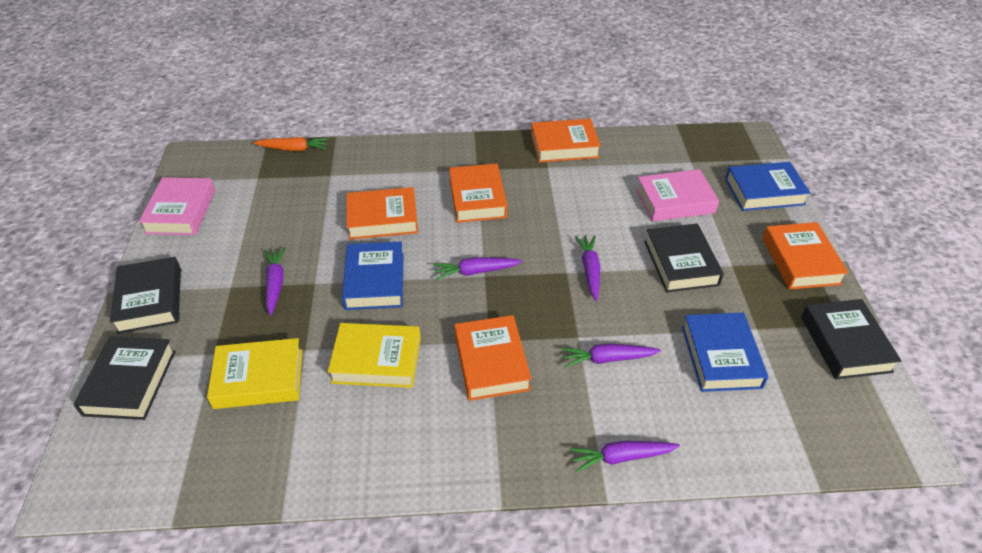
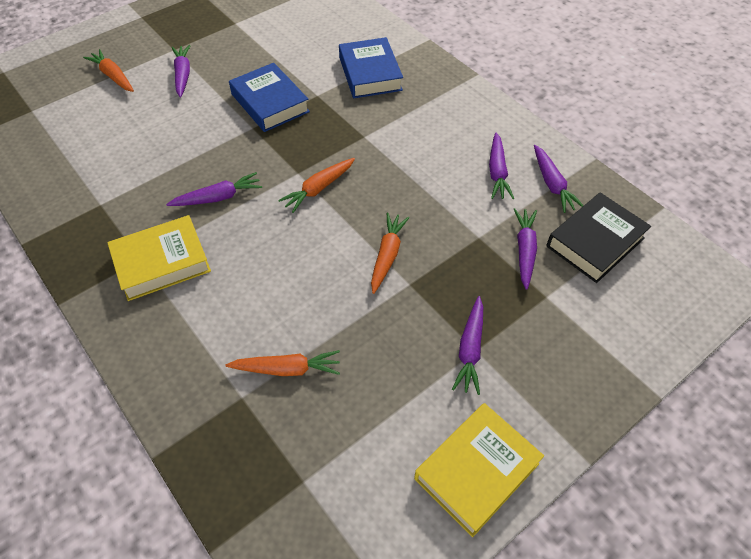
black book: [73,336,176,420] [110,257,181,334] [644,224,724,293] [801,299,902,380] = 4 -> [546,192,651,283] = 1
blue book: [342,242,404,310] [682,313,769,392] [725,162,811,211] = 3 -> [229,63,310,132] [339,37,403,98] = 2
orange book: [346,187,418,240] [449,163,508,223] [454,315,532,401] [531,119,601,162] [762,222,849,289] = 5 -> none = 0
orange carrot: [253,137,329,151] = 1 -> [83,49,134,92] [225,350,340,376] [278,158,355,213] [371,213,409,294] = 4
pink book: [139,177,215,235] [636,169,719,221] = 2 -> none = 0
purple carrot: [265,247,286,315] [433,257,522,280] [561,343,661,368] [570,441,680,473] [575,235,600,301] = 5 -> [166,172,262,206] [172,45,191,97] [452,296,483,395] [489,133,514,199] [514,208,537,290] [534,145,584,213] = 6

